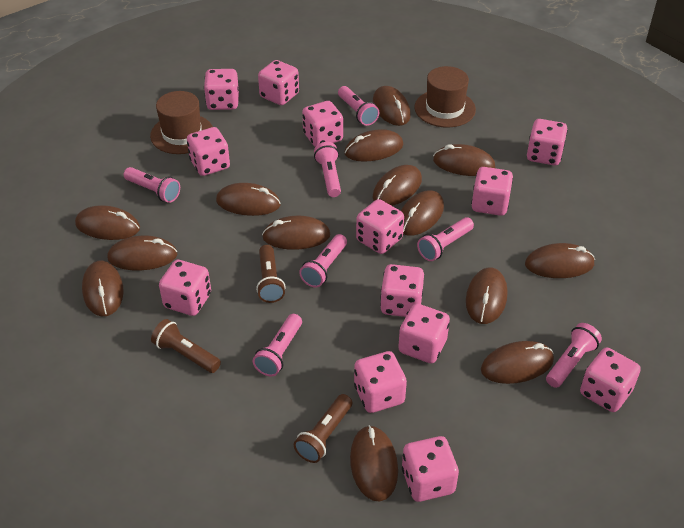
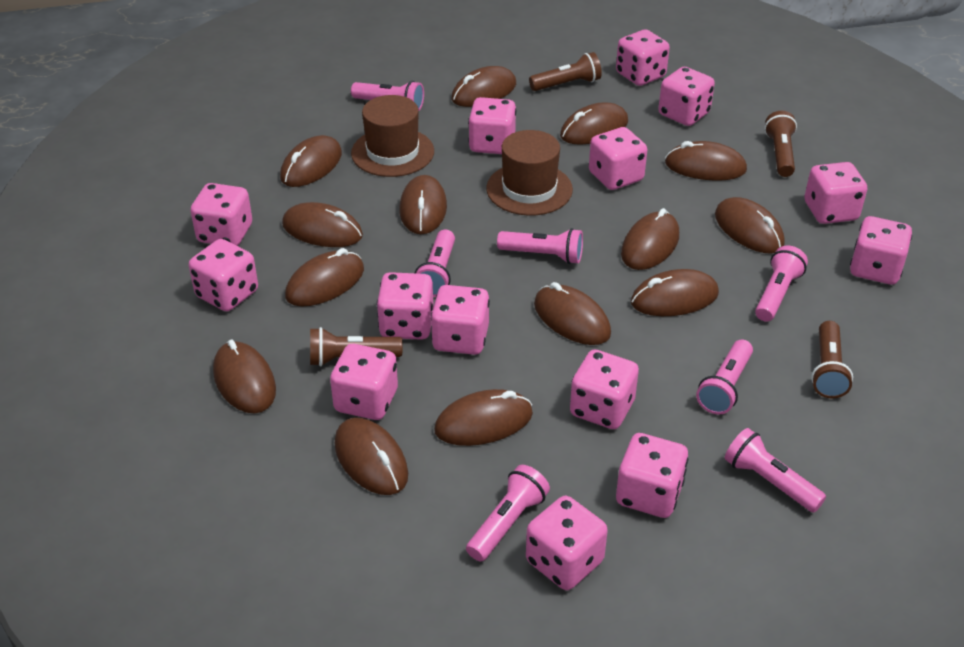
brown flashlight: [151,319,221,373] [256,245,286,303] [294,394,352,463] = 3 -> [310,327,403,366] [529,52,602,91] [764,111,797,177] [811,321,853,398] = 4
pink dice: [159,260,211,316] [187,127,230,176] [204,69,239,110] [258,60,299,105] [302,101,343,147] [354,351,407,413] [356,199,404,254] [380,264,424,317] [398,303,450,363] [402,436,459,502] [471,167,513,216] [527,119,568,165] [580,347,641,412] = 13 -> [189,239,258,311] [190,183,252,246] [330,344,398,420] [377,272,434,340] [431,285,490,355] [468,97,516,154] [526,496,608,590] [570,350,639,429] [589,127,647,190] [616,29,670,86] [616,433,688,518] [658,67,715,126] [804,162,867,224] [850,216,912,285] = 14

